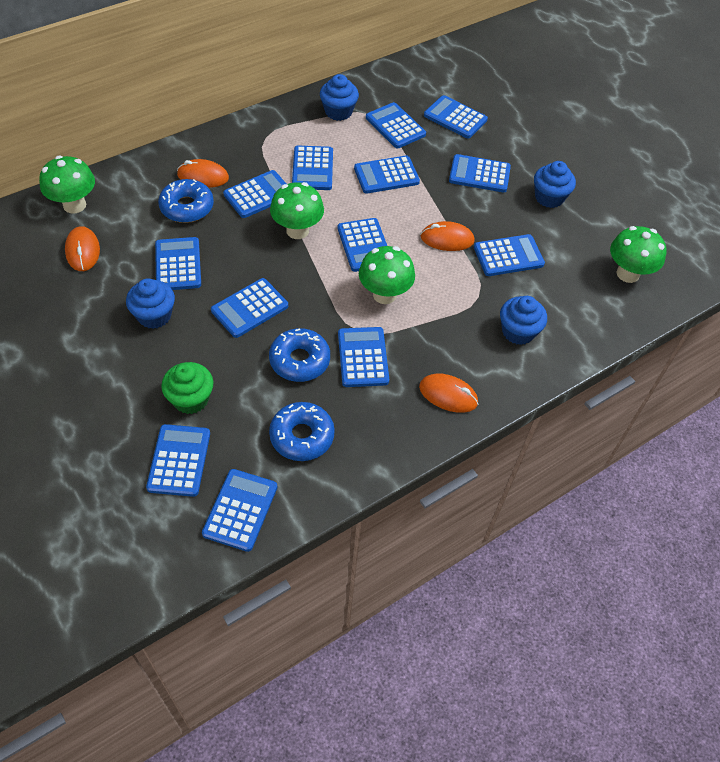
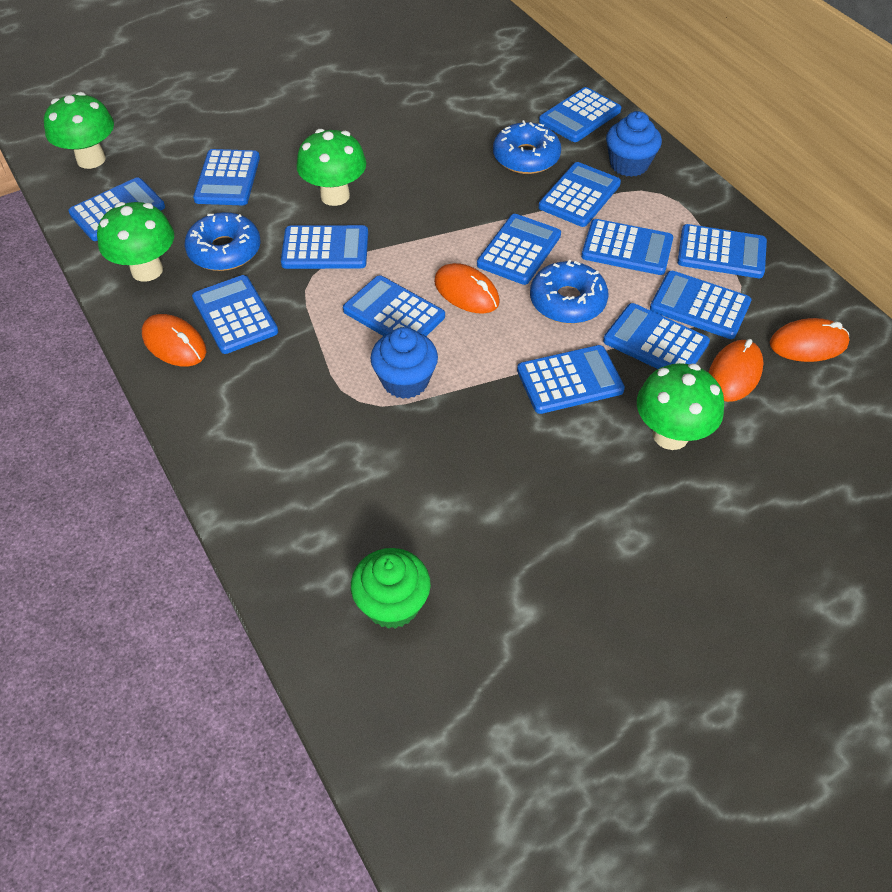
blue cupcake: [126,278,175,329] [320,74,359,121] [500,296,547,345] [534,161,576,208] = 4 -> [371,327,438,399] [606,111,662,177] = 2

